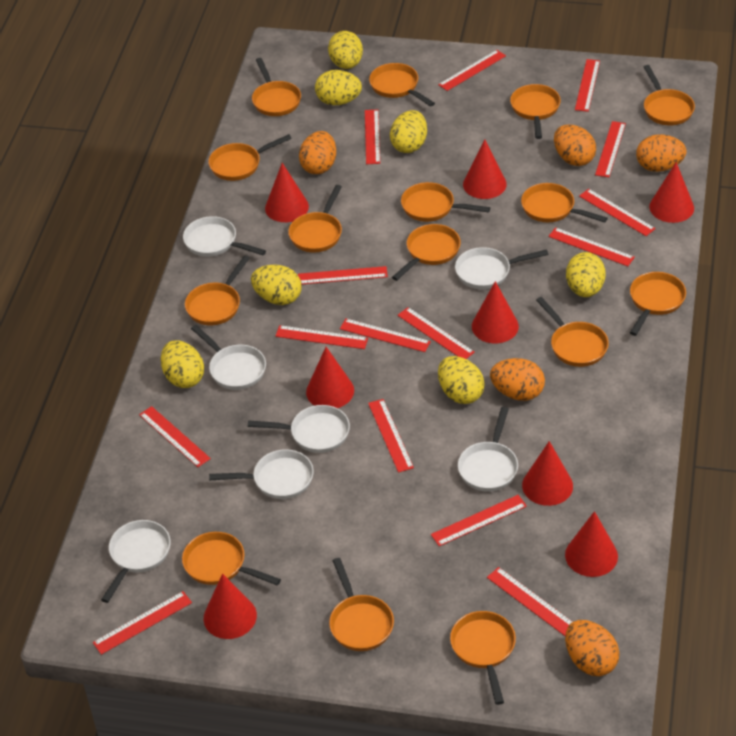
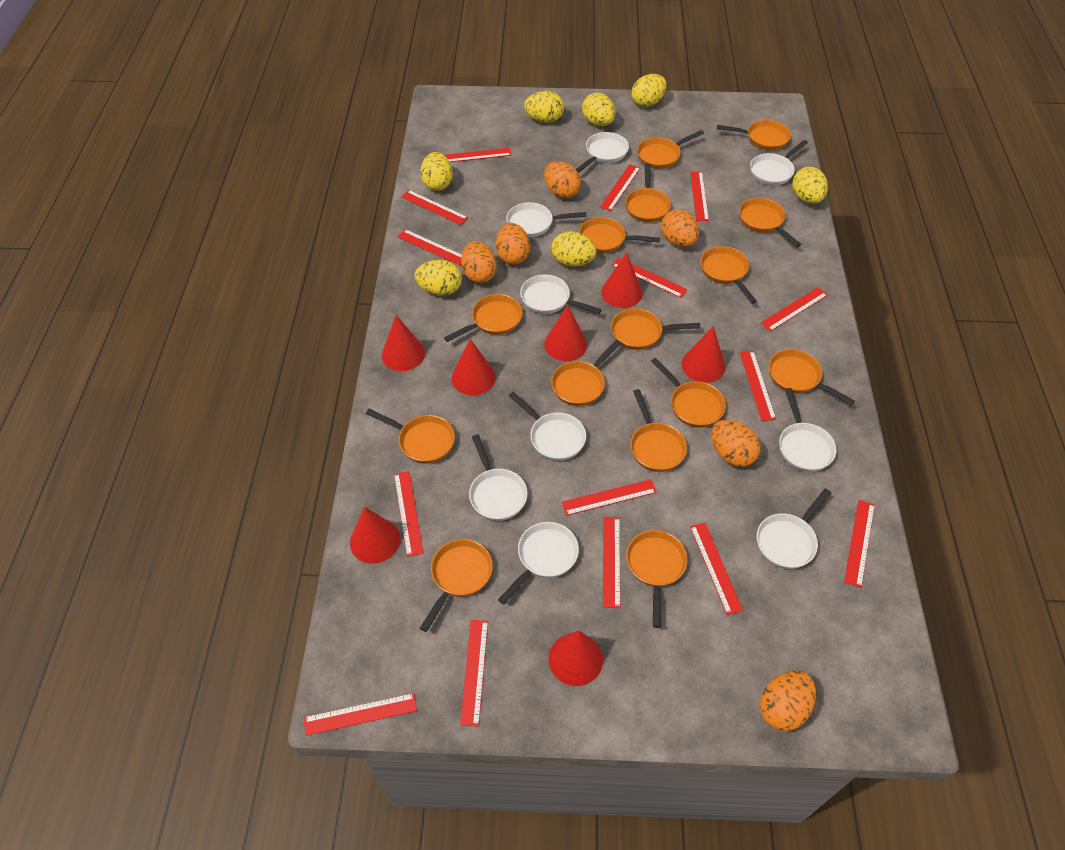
orange egg: [299,131,336,174] [490,358,545,401] [554,124,596,166] [565,620,620,676] [636,134,687,172] = 5 -> [461,241,497,283] [496,223,530,265] [544,161,581,199] [661,209,699,247] [711,420,760,467] [760,670,816,731] = 6
red cone: [204,573,257,639] [265,163,309,222] [306,347,354,408] [463,139,507,199] [472,281,519,343] [522,441,573,506] [565,511,618,577] [649,162,694,223] = 8 -> [350,507,400,564] [382,315,425,371] [452,339,496,396] [544,305,587,361] [549,631,603,686] [601,252,642,308] [682,326,725,383] = 7
white pan: [101,520,171,603] [183,216,266,257] [191,325,266,390] [209,449,314,499] [248,405,350,453] [455,247,549,289] [458,407,518,492] = 7 -> [469,434,528,521] [498,522,579,605] [506,202,587,237] [509,392,586,461] [520,274,602,314] [576,132,629,173] [750,140,808,186] [757,488,831,569] [779,388,837,472] = 9

